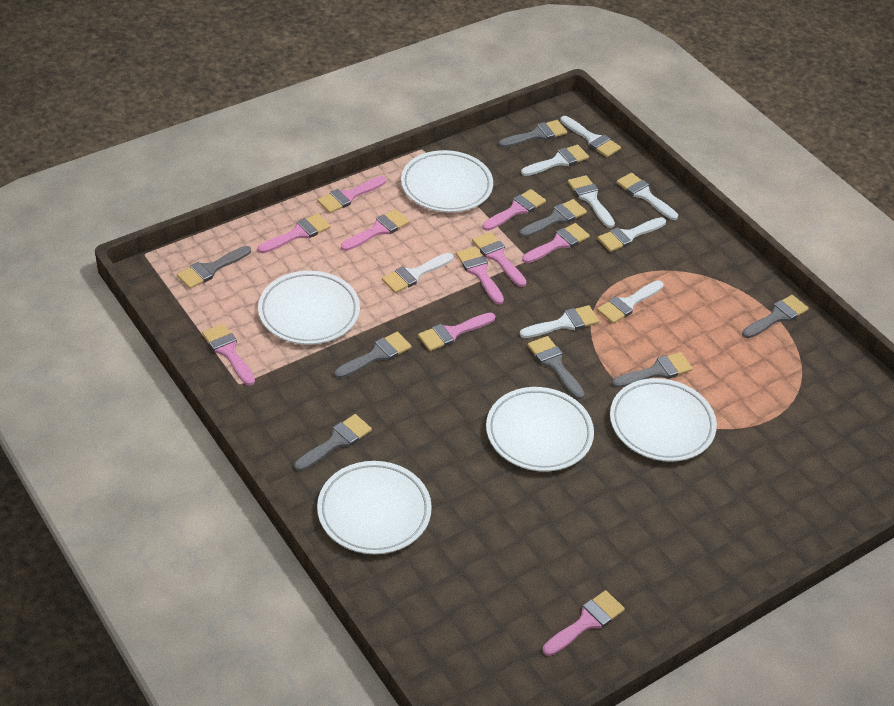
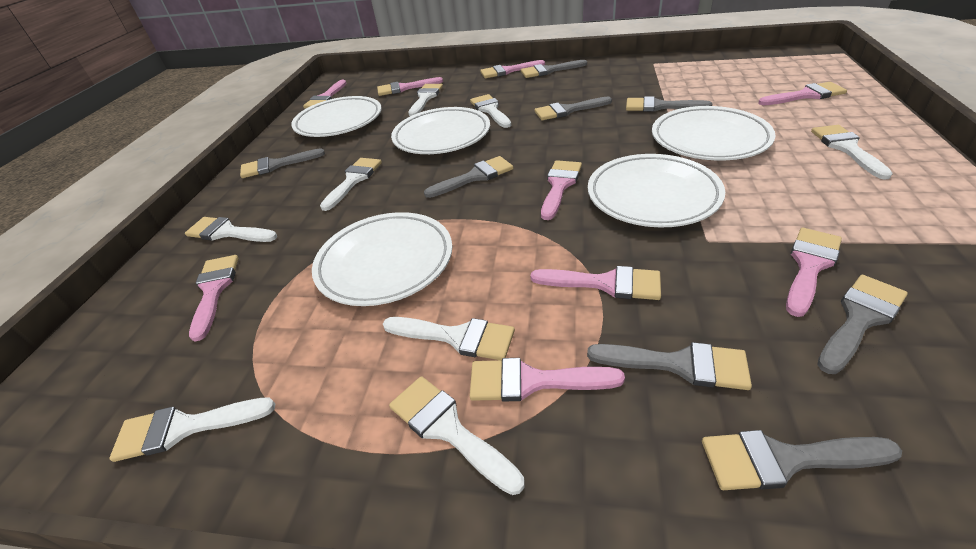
pink brush: [202,323,255,386] [258,213,331,253] [317,176,386,213] [341,209,410,251] [418,312,495,351] [456,247,504,304] [472,232,527,287] [483,189,546,231] [522,223,590,263] [543,590,625,656] = 10 -> [189,255,239,342] [303,80,347,109] [377,77,443,96] [470,358,625,402] [480,60,545,78] [530,266,661,300] [541,160,582,220] [758,82,847,105] [786,228,842,317] = 9

